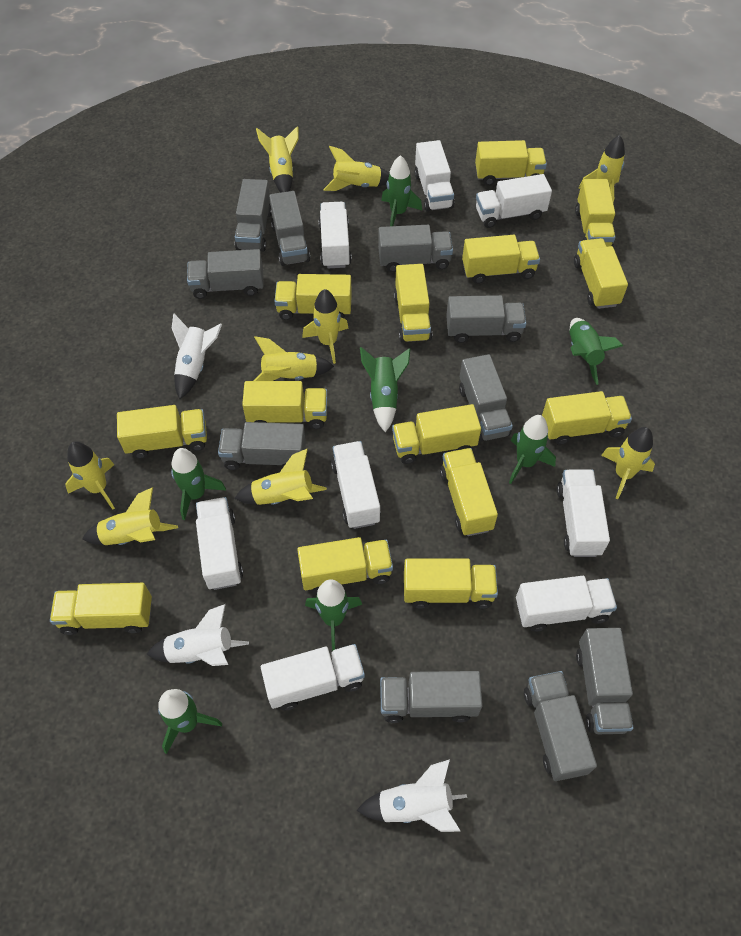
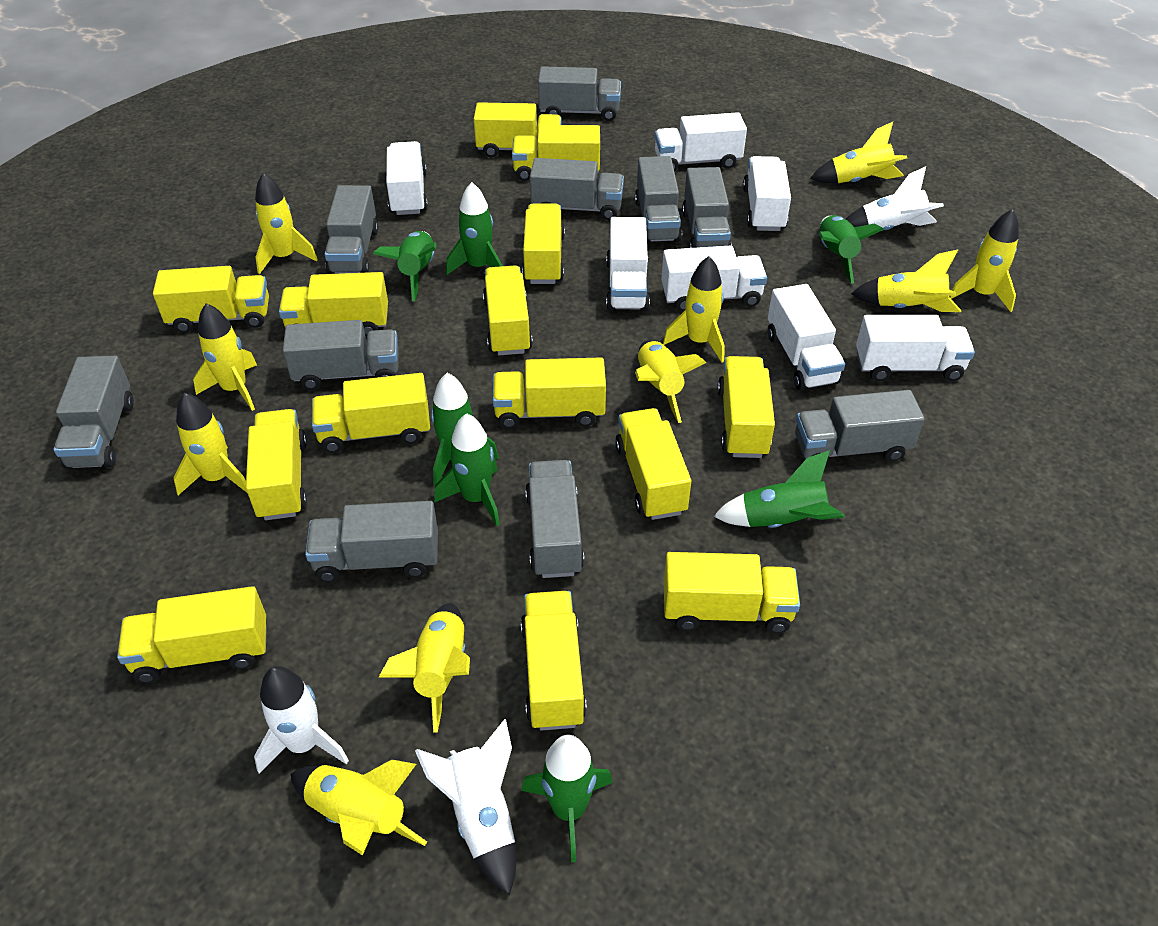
white truck: [196,497,243,590] [261,644,365,710] [319,202,352,268] [331,441,381,529] [414,140,455,212] [476,174,552,228] [516,576,617,631] [557,469,610,557] = 8 -> [386,141,428,215] [606,217,650,311] [655,112,747,172] [661,245,767,311] [743,156,791,231] [768,284,845,390] [856,315,975,381] = 7
yellow rocket: [65,442,115,510] [82,487,178,545] [234,448,327,505] [254,336,334,381] [256,126,299,192] [302,289,349,364] [323,146,389,191] [579,135,625,203] [601,427,655,499] = 9 -> [173,393,247,495] [193,303,257,411] [255,173,318,274] [291,760,427,856] [379,603,470,732] [635,340,707,423] [663,256,725,362] [810,122,907,183] [851,249,961,312] [949,209,1019,312] = 10

